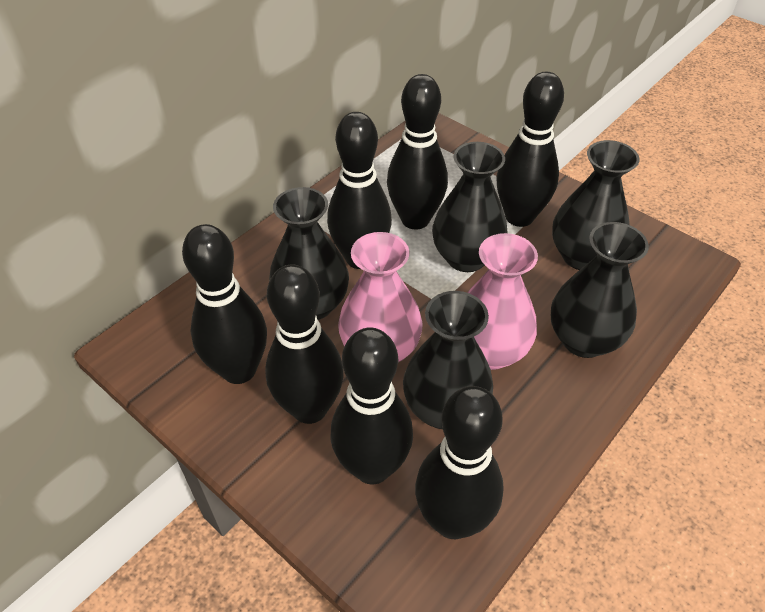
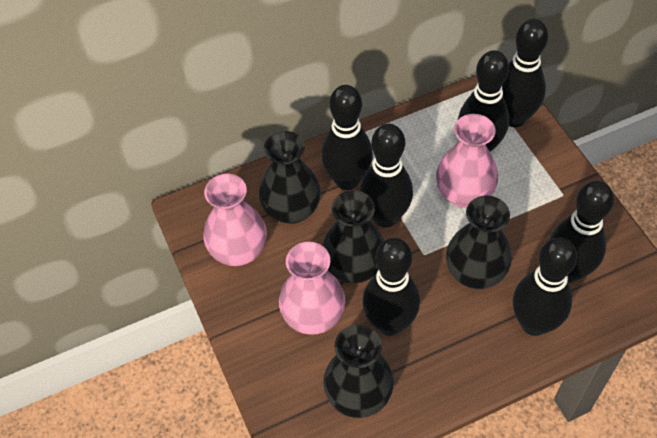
black vase: [269,187,349,320] [403,291,493,429] [432,142,507,272] [551,222,649,358] [552,140,639,270] = 5 -> [259,131,321,224] [322,190,384,283] [323,325,394,418] [446,196,512,289] = 4
pink vase: [338,232,423,362] [467,233,538,370] = 2 -> [203,174,267,266] [279,242,346,335] [436,114,498,208] = 3

